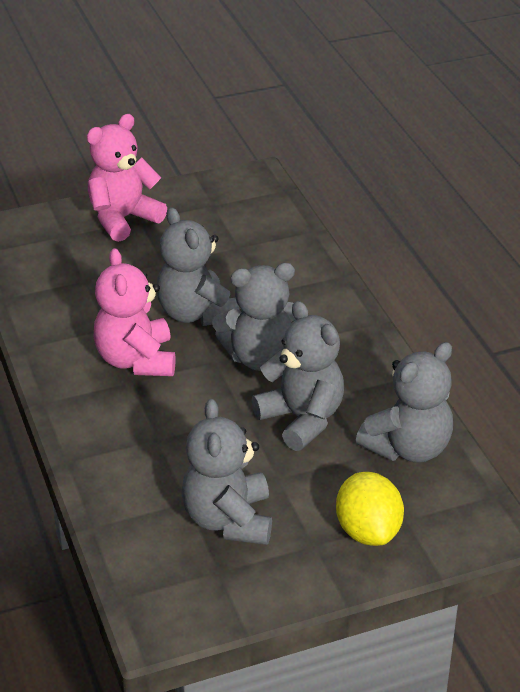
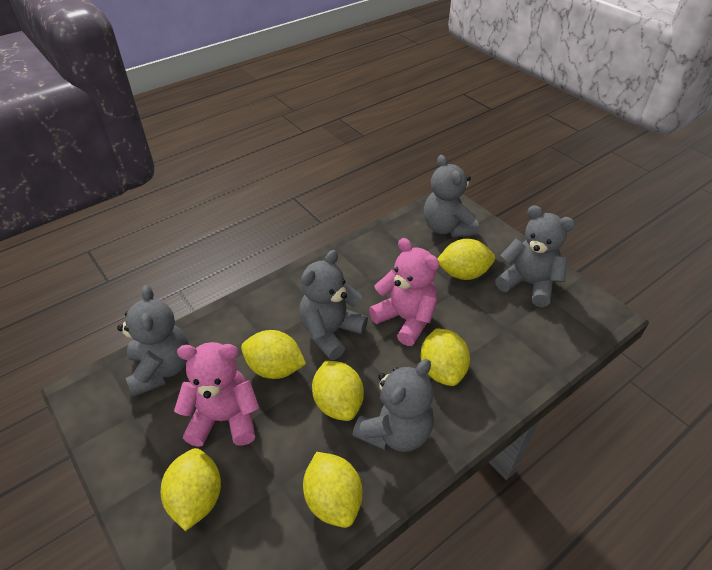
yellow lemon: [336,472,404,546] = 1 -> [161,448,221,531] [241,330,306,379] [303,452,362,528] [312,361,364,421] [421,328,470,386] [437,239,495,280] = 6

